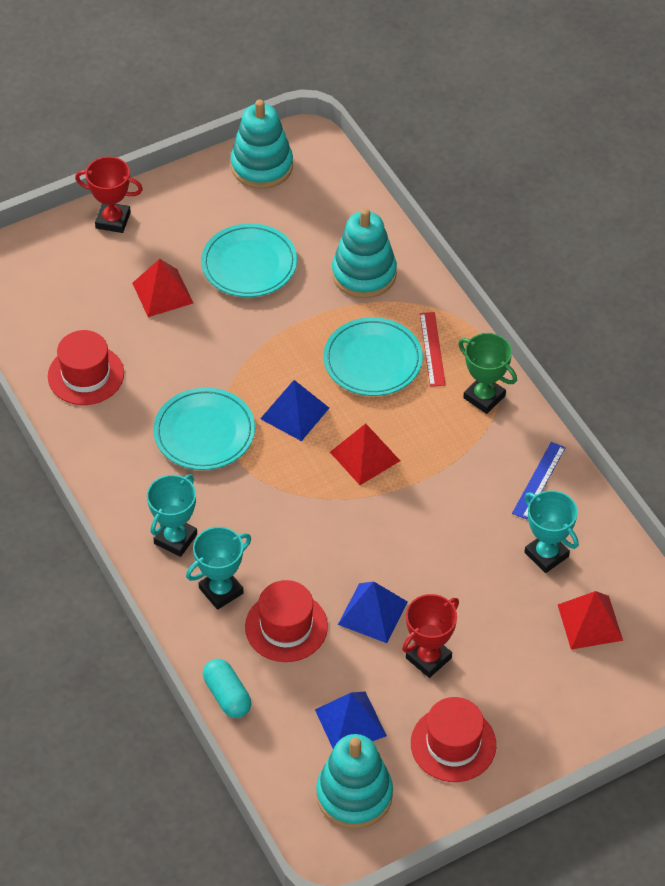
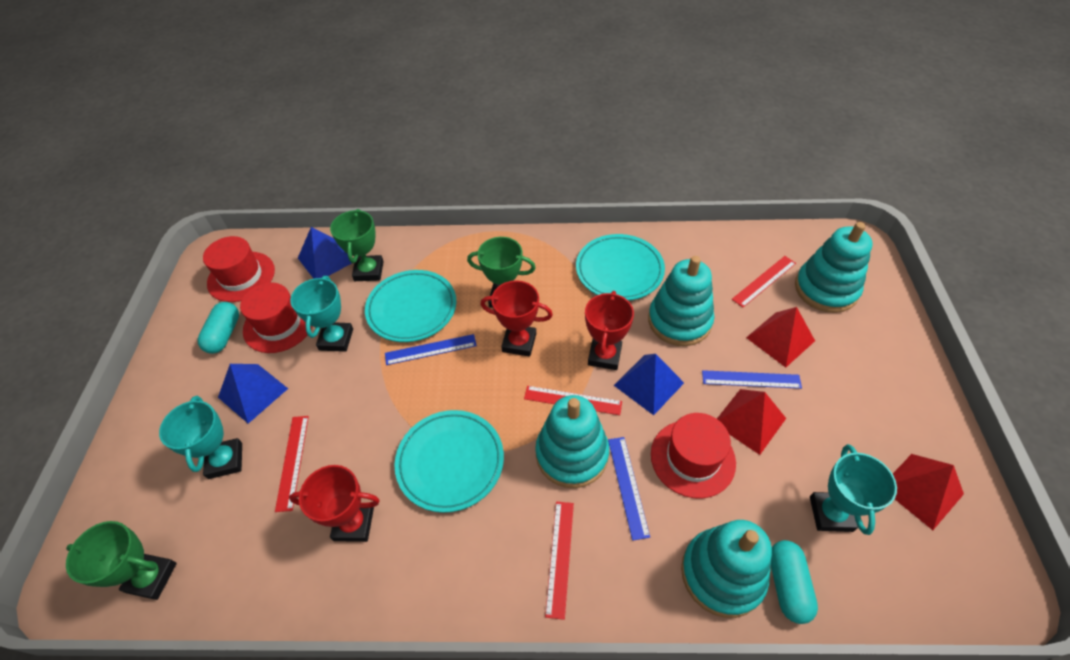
blue ruler: [512,442,566,519] = 1 -> [385,334,477,365] [608,437,650,541] [702,370,802,389] = 3
green trophy: [458,333,517,414] = 1 -> [66,521,177,600] [330,209,384,281] [467,237,536,308] = 3
red ruler: [420,312,446,387] = 1 -> [275,416,309,512] [524,386,622,415] [545,501,574,620] [732,256,796,307] = 4
red trophy: [75,157,143,233] [402,594,459,678] = 2 -> [289,465,380,542] [481,280,553,357] [585,291,634,370] = 3
turquoise capsule: [203,659,251,718] = 1 -> [198,302,239,354] [771,540,818,624] = 2
turquoise stacking toy: [230,99,293,189] [316,734,393,829] [332,208,397,298] = 3 -> [535,395,609,488] [648,256,714,346] [681,520,772,618] [795,222,873,313] = 4

